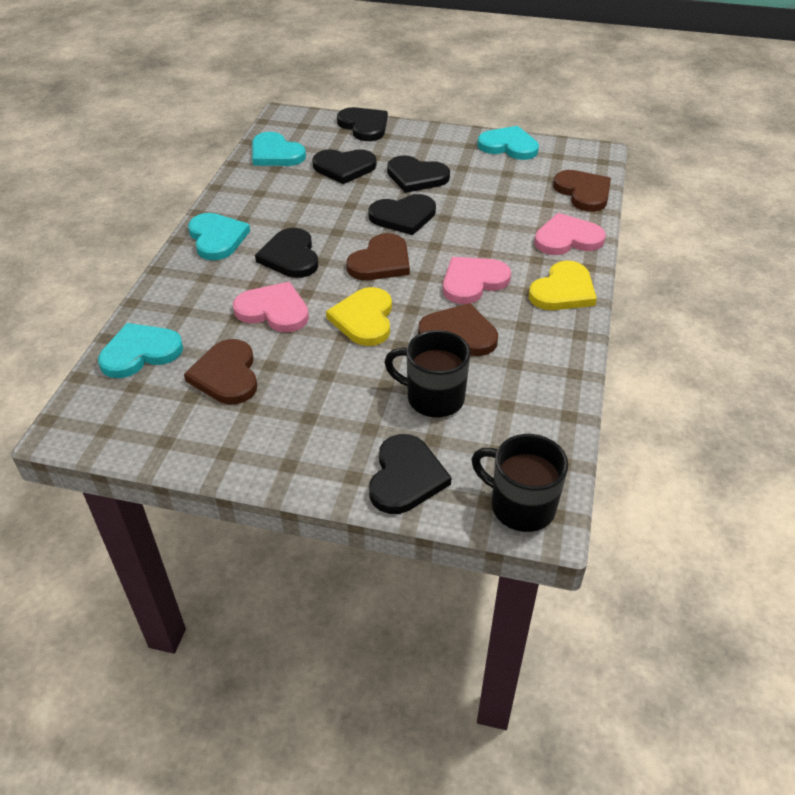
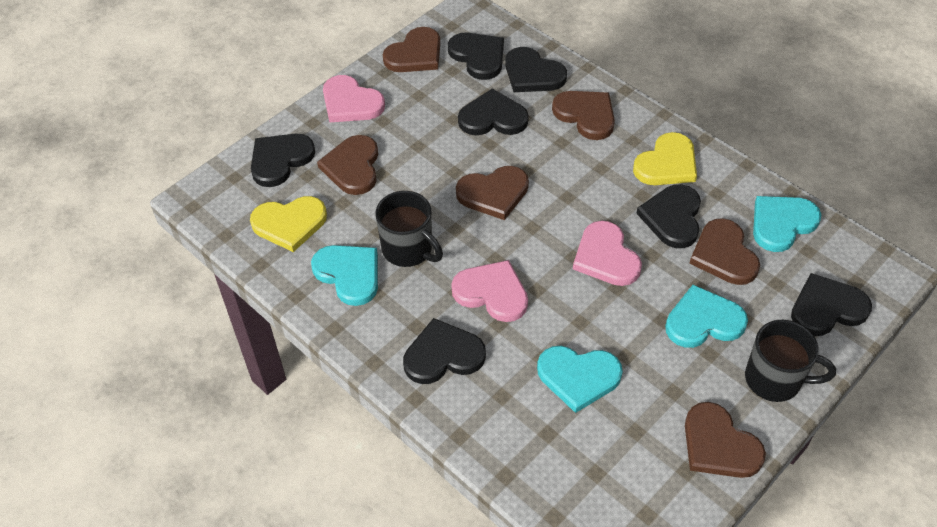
black heart: [255,228,318,278] [312,149,377,184] [337,107,388,141] [368,194,436,235] [369,434,452,514] [387,155,450,193] = 6 -> [251,134,315,187] [403,318,486,384] [448,33,504,80] [458,89,529,136] [505,47,567,92] [636,184,701,248] [791,273,872,336] = 7
brown heart: [184,339,257,404] [346,233,410,280] [418,303,498,356] [553,170,611,212] = 4 -> [317,135,378,195] [383,27,440,72] [456,166,529,220] [552,91,615,140] [685,402,766,478] [689,218,760,285] = 6

